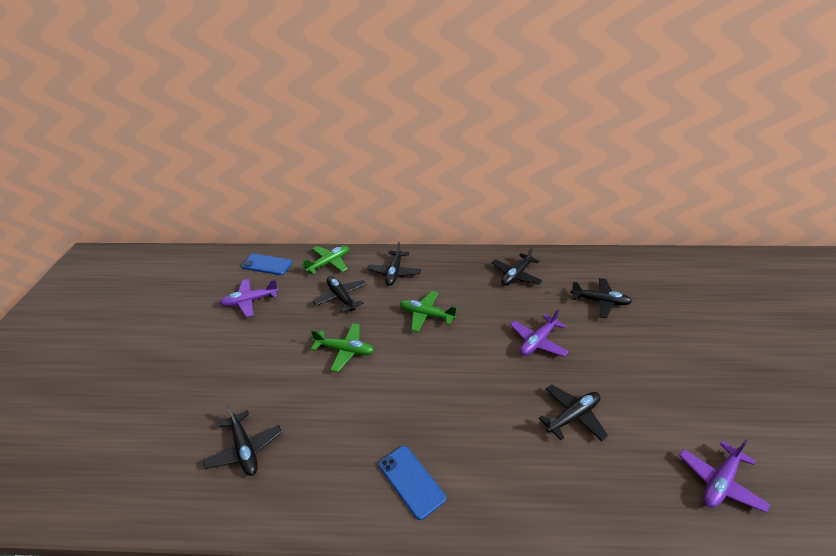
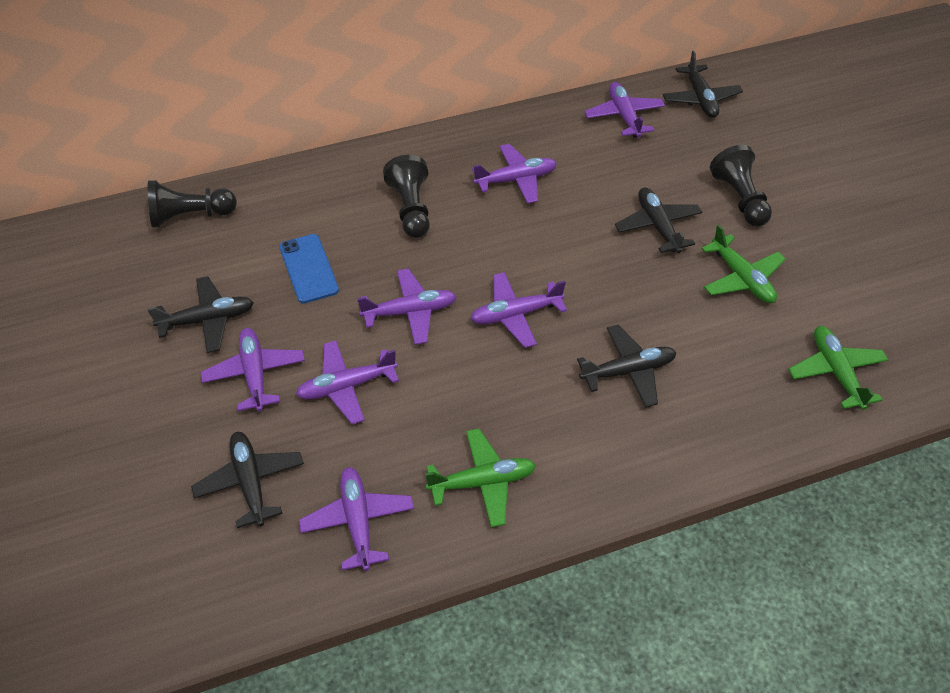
black pawn: none = 0 -> [148,180,237,227] [383,155,430,238] [710,145,772,227] = 3
black plane: [203,405,282,476] [313,276,367,313] [367,242,421,286] [492,247,543,286] [539,385,608,441] [570,278,632,318] = 6 -> [147,276,254,353] [191,432,304,528] [577,325,677,407] [615,187,702,253] [663,50,743,118] = 5
blue phone: [242,254,292,275] [379,446,446,520] = 2 -> [279,234,339,304] = 1
purple plane: [220,279,279,317] [510,309,569,357] [679,439,771,513] = 3 -> [201,328,305,412] [296,341,399,424] [299,467,414,571] [357,268,457,345] [470,272,567,348] [472,144,557,204] [584,82,665,138] = 7

